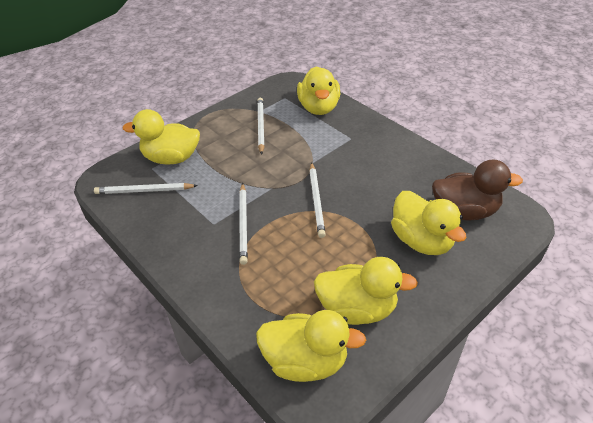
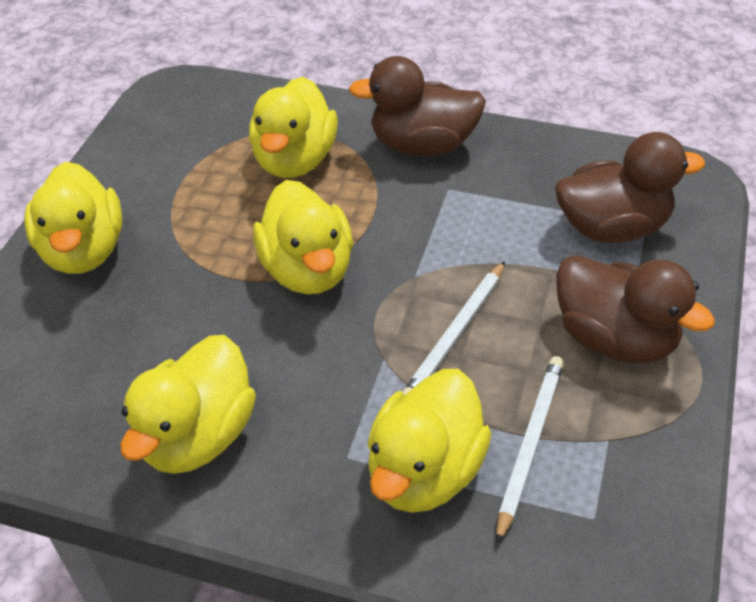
brown duck: [432,159,523,221] = 1 -> [349,56,486,156] [555,132,705,243] [556,255,715,363] = 3
white pencil: [94,183,198,194] [239,183,248,265] [257,98,265,155] [309,162,326,238] = 4 -> [402,261,505,395] [496,356,564,544] = 2

